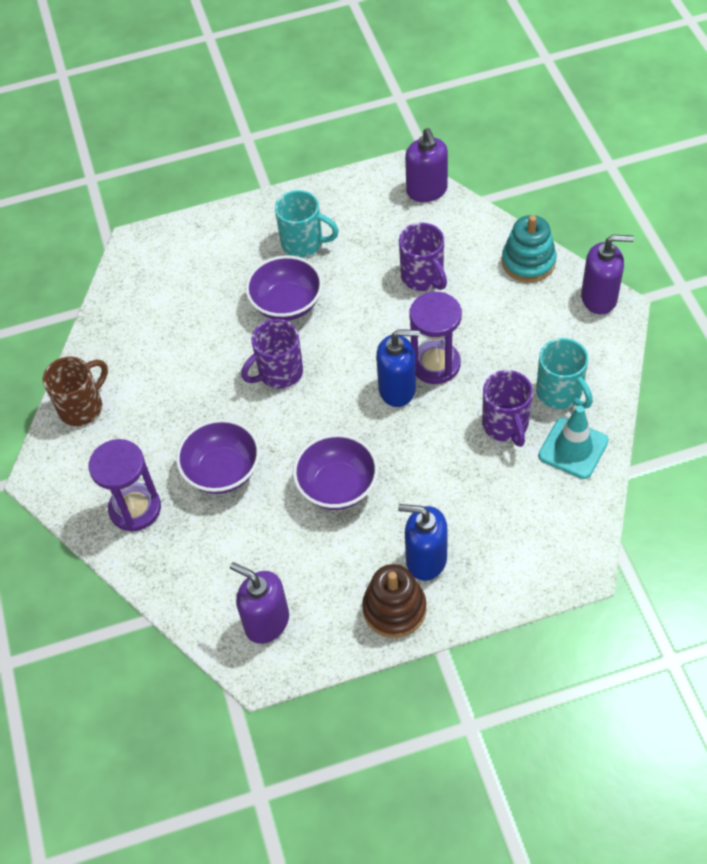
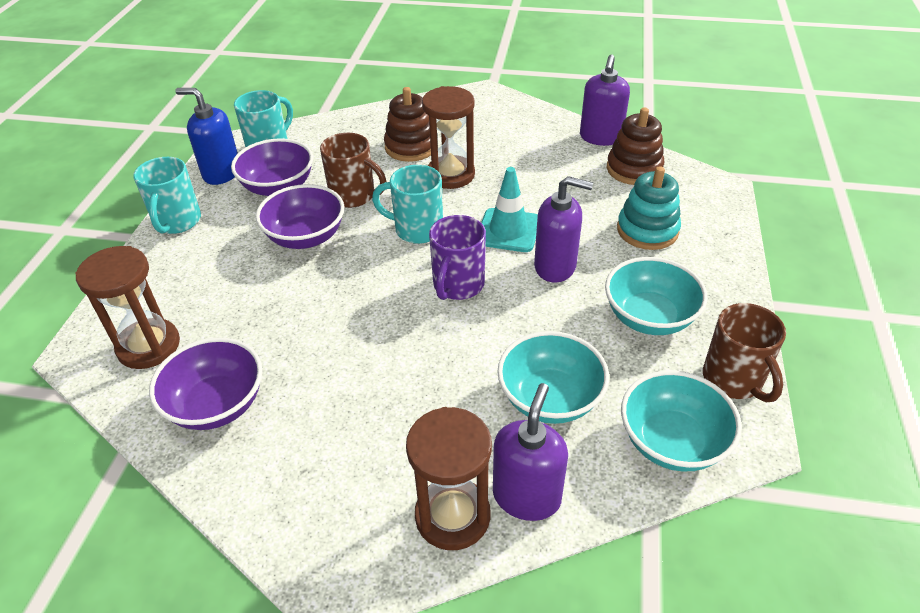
blue soap dispenser: [376,329,420,407] [398,504,448,581] = 2 -> [176,88,238,185] = 1
brown hourglass: none = 0 -> [75,246,180,369] [406,407,492,550] [422,86,475,189] = 3
brown mug: [43,357,108,426] = 1 -> [320,133,387,208] [703,303,786,402] = 2
brown stacking toy: [362,564,426,638] = 1 -> [384,87,431,162] [607,107,664,185] = 2
purple hourglass: [89,439,161,532] [409,292,462,384] = 2 -> none = 0
purple mug: [241,319,303,389] [399,223,447,291] [482,370,533,447] = 3 -> [429,215,486,300] = 1
turquoise bowl: none = 0 -> [497,331,609,424] [605,257,707,335] [621,370,742,471] = 3
turquoise mug: [275,190,339,257] [536,338,593,409] = 2 -> [133,157,201,234] [234,90,293,147] [372,165,443,244] = 3

